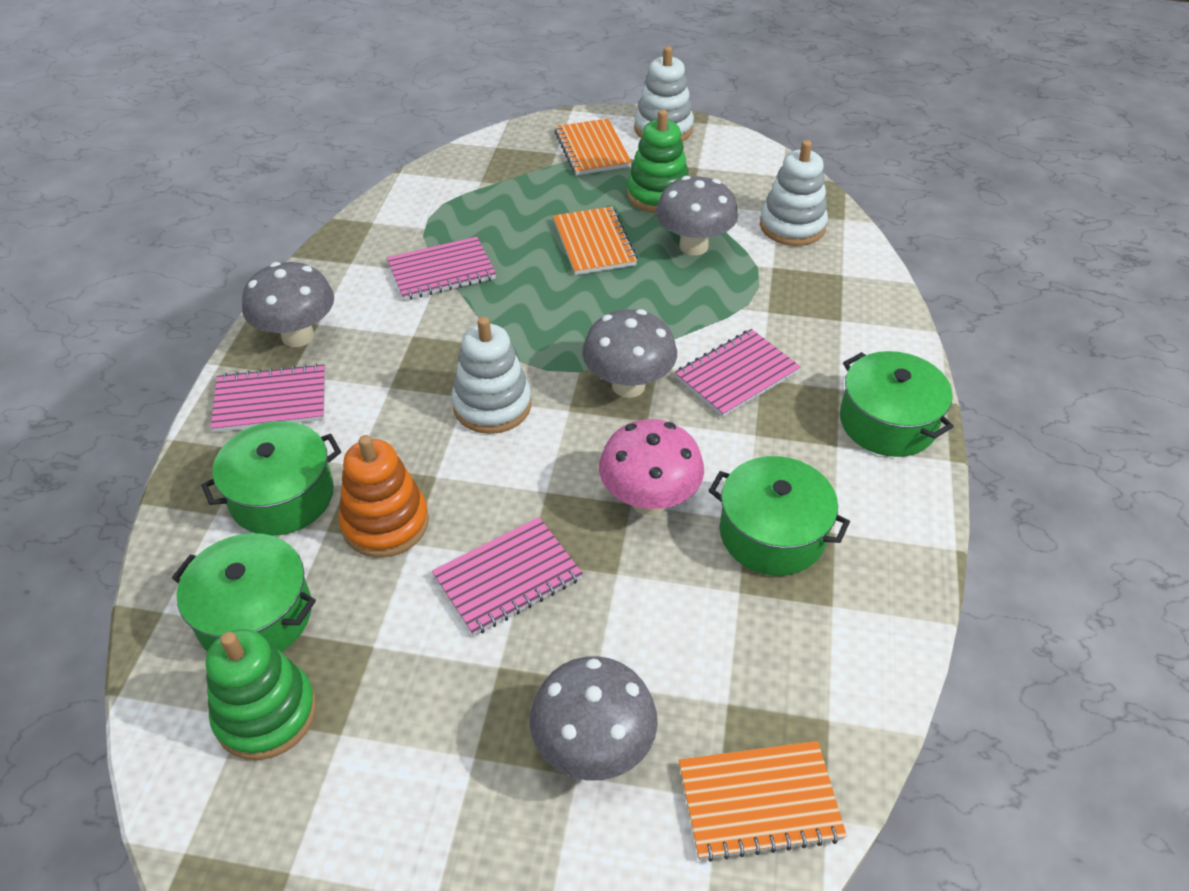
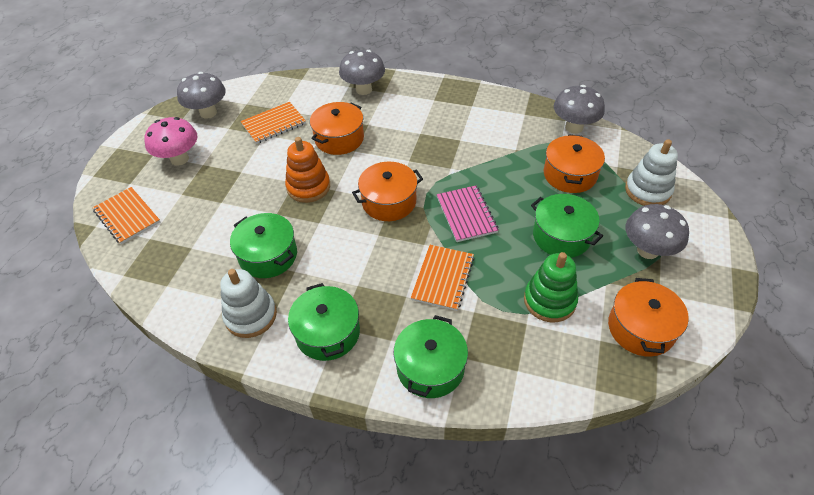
green stacking toy: [206,629,316,760] [627,110,689,213] = 2 -> [524,252,578,322] = 1
orange pot: none = 0 -> [310,102,364,155] [352,162,423,221] [544,134,605,193] [608,278,689,357] = 4
pink notebook: [211,363,325,432] [387,237,496,301] [432,517,583,636] [675,329,801,417] = 4 -> [437,186,499,242] = 1
white stacking toy: [452,317,532,434] [634,46,694,141] [760,140,828,246] = 3 -> [220,269,277,338] [625,139,678,206] = 2

